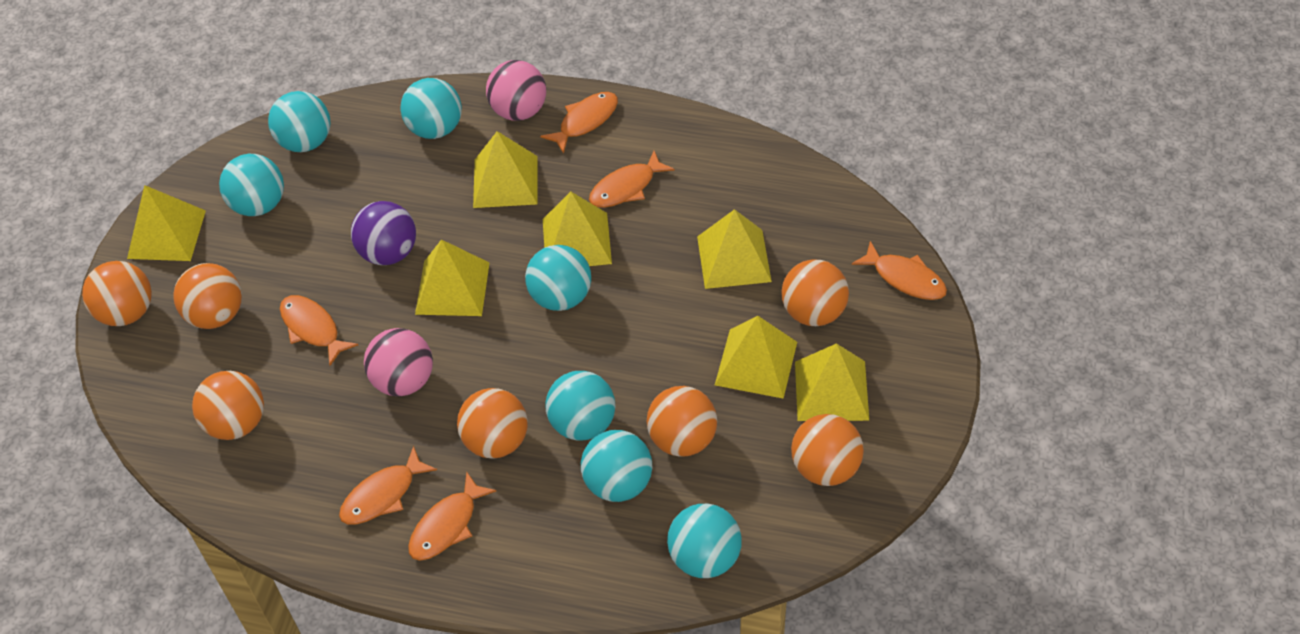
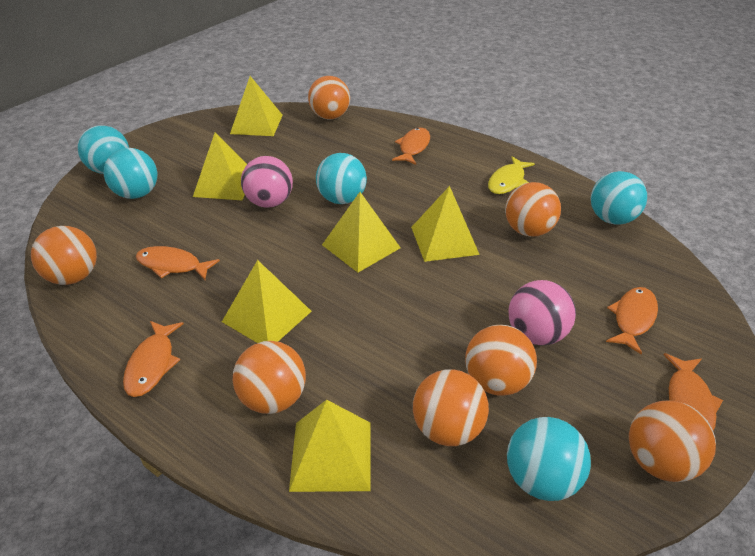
orange fish: [280,295,358,366] [339,446,437,525] [408,472,496,561] [540,92,618,154] [589,151,675,208] [852,241,947,300] = 6 -> [123,321,183,397] [136,246,220,280] [392,128,430,165] [606,287,658,355] [663,353,723,430] = 5
purple ball: [351,201,416,265] = 1 -> none = 0
turquoise ball: [219,154,284,216] [268,91,330,152] [400,78,462,139] [525,245,591,311] [545,371,615,440] [581,430,653,502] [667,504,742,578] = 7 -> [78,125,129,174] [103,148,157,199] [316,153,367,204] [507,417,591,501] [591,171,647,225] = 5
yellow fish: none = 0 -> [488,156,535,194] = 1
yellow pyramid: [127,185,206,261] [415,239,489,316] [473,131,537,208] [543,192,612,266] [697,209,772,289] [715,316,797,399] [795,343,869,421] = 7 -> [193,133,247,200] [222,260,312,343] [230,76,283,136] [289,400,371,492] [322,192,401,272] [411,186,480,262] = 6

